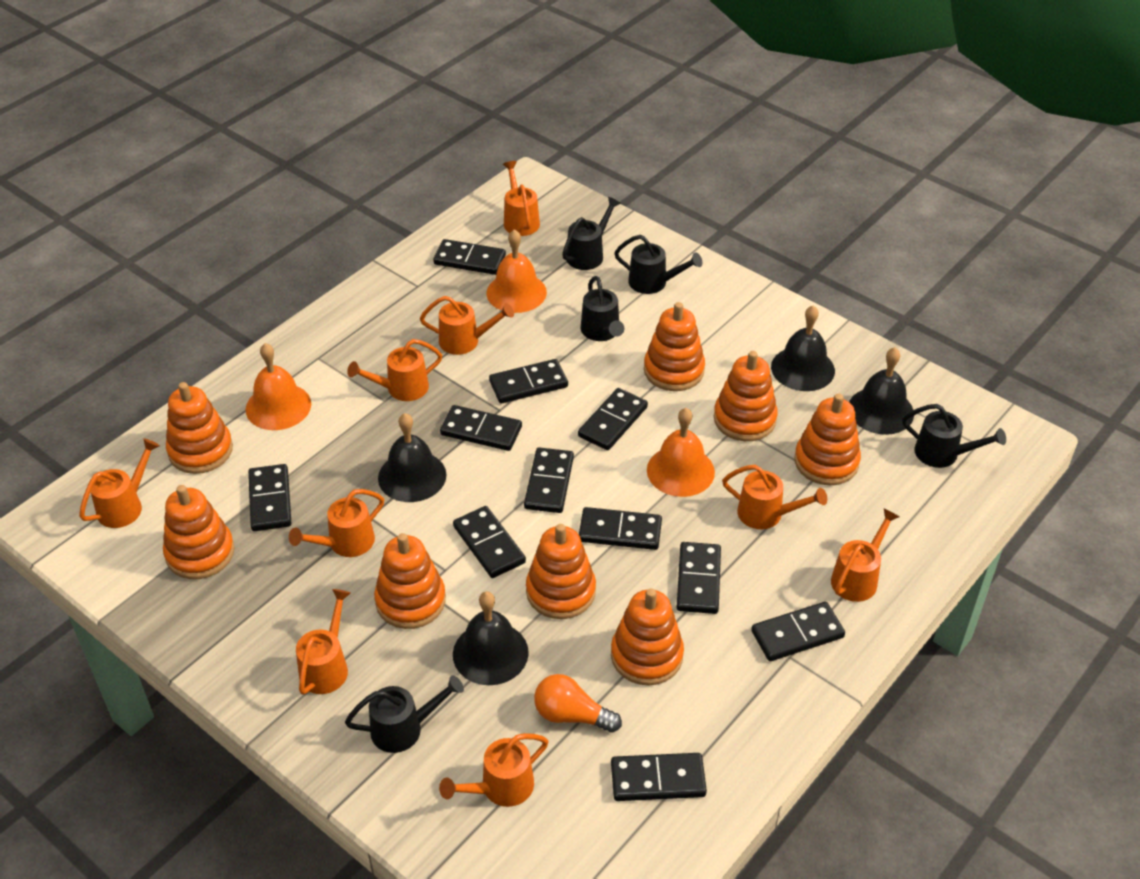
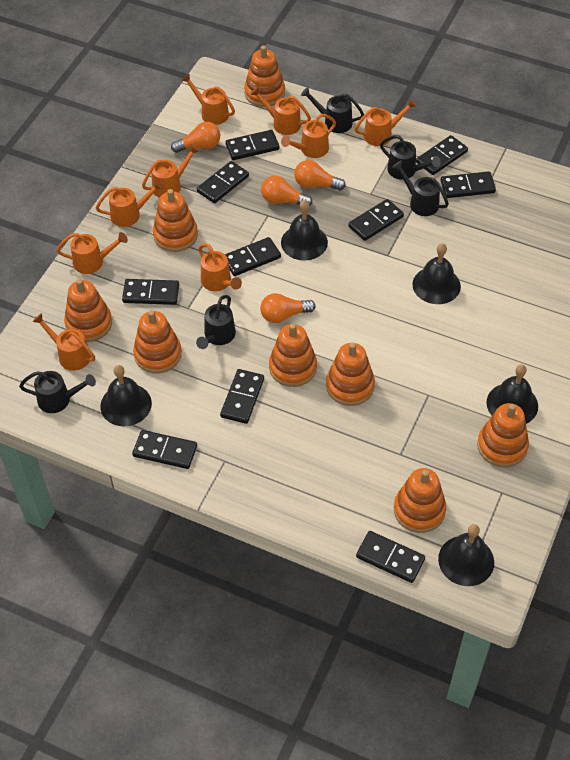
black bell: [378,413,446,502] [453,592,529,685] [771,305,835,391] [849,347,914,435] = 4 -> [100,365,152,426] [281,200,328,261] [412,243,461,304] [438,524,494,586] [487,364,538,424] = 5
black domino: [248,464,291,531] [433,239,506,275] [440,405,522,451] [453,506,526,578] [489,359,568,404] [524,447,574,513] [578,388,648,450] [579,507,662,550] [611,753,707,801] [676,542,721,614] [751,602,845,661] = 11 -> [122,279,179,305] [132,430,197,469] [197,161,249,203] [220,369,264,424] [225,130,280,160] [225,237,281,276] [348,199,404,241] [356,531,425,583] [416,135,468,175] [440,171,496,198] = 10
orange bell: [246,343,311,430] [486,229,547,313] [647,408,715,497] = 3 -> none = 0
orange light bulb: [534,674,622,733] = 1 -> [171,122,220,153] [260,293,315,323] [261,175,312,206] [294,160,346,191] = 4

